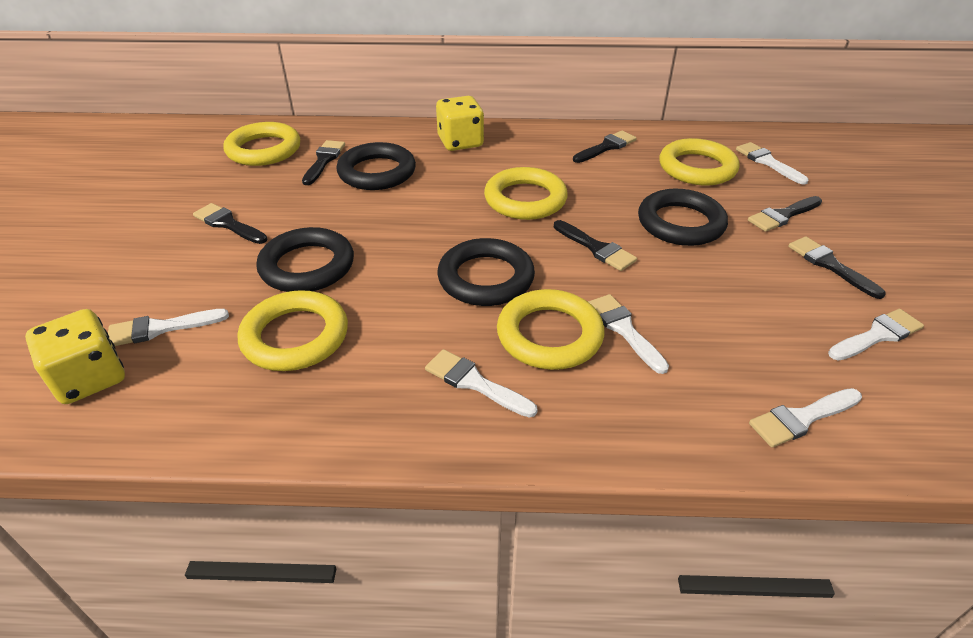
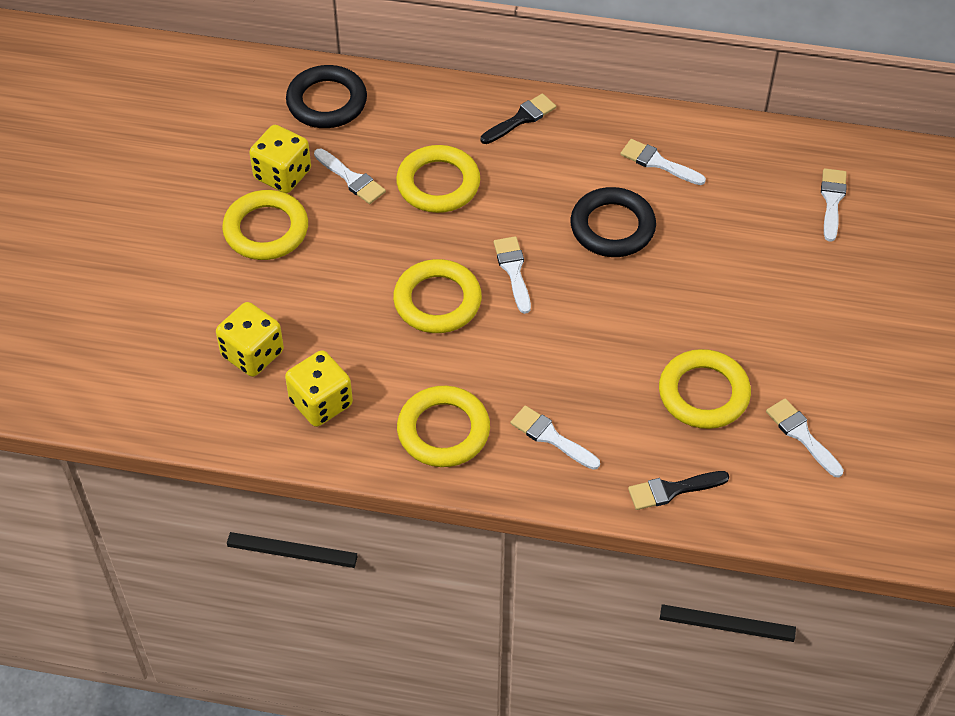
black brush: [193,203,267,244] [302,140,345,185] [554,220,637,271] [573,131,637,163] [748,196,822,232] [788,236,886,299] = 6 -> [481,93,556,144] [628,471,729,510] = 2
black ring: [256,227,354,292] [336,142,416,190] [437,238,535,306] [638,189,728,246] = 4 -> [286,65,367,128] [570,187,656,257] = 2
yellow dice: [25,309,125,404] [436,96,484,151] = 2 -> [216,302,284,377] [249,125,311,193] [285,350,353,427] = 3

